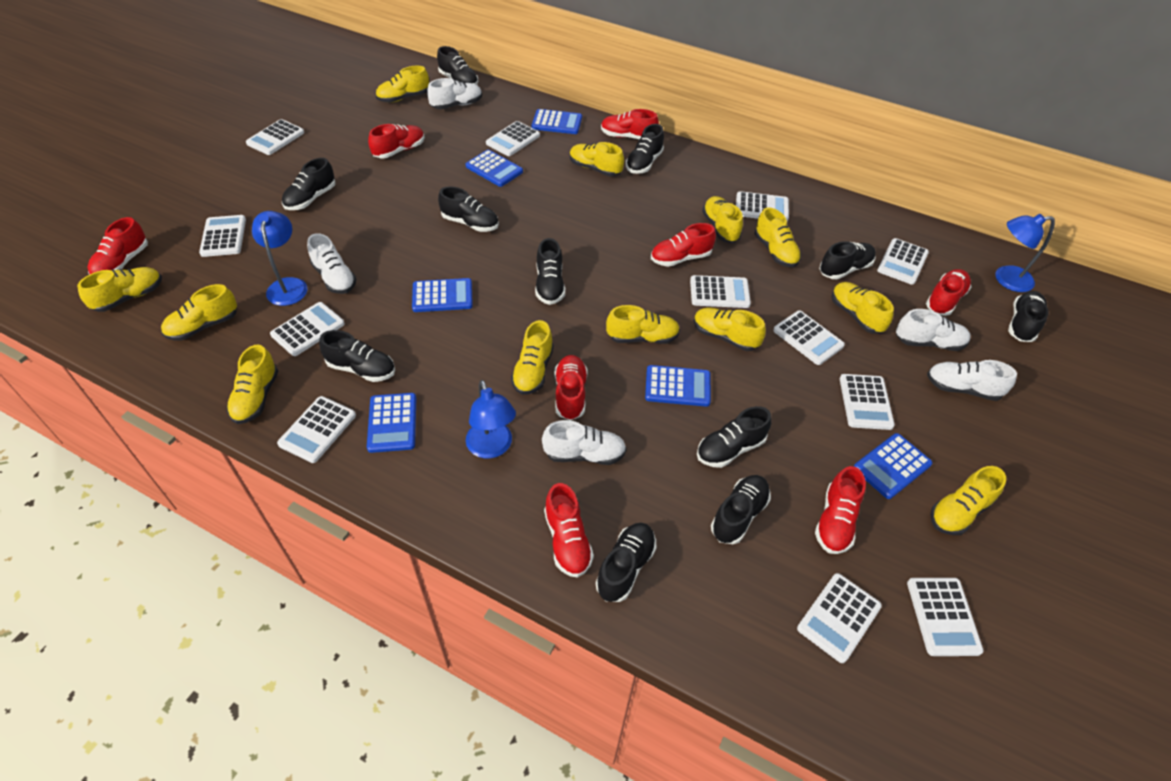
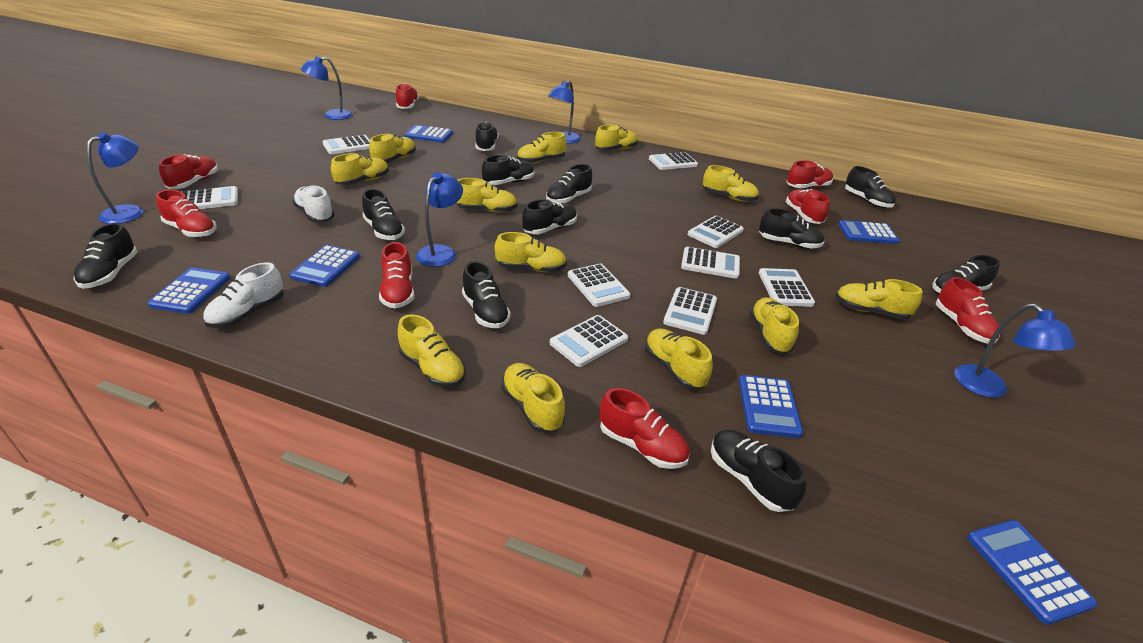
blue lamp: [252,211,308,306] [466,380,516,458] [995,214,1055,292] = 3 -> [87,132,144,224] [301,56,353,120] [416,172,463,267] [548,80,581,144] [954,304,1076,398] = 5
white calculator: [199,215,246,257] [246,119,304,155] [270,302,345,356] [277,396,356,463] [486,121,540,156] [690,275,751,308] [736,191,789,221] [773,311,845,365] [797,573,882,663] [840,374,895,430] [877,238,929,285] [907,578,984,656] = 12 -> [181,186,238,209] [322,135,370,154] [550,315,628,367] [568,264,631,307] [649,152,698,170] [663,287,717,335] [681,247,740,279] [688,216,744,248] [759,268,815,307] = 9
white shoe: [307,233,357,294] [427,78,482,110] [542,420,627,465] [896,309,971,351] [927,360,1017,401] = 5 -> [203,262,284,328] [292,185,335,222] = 2

